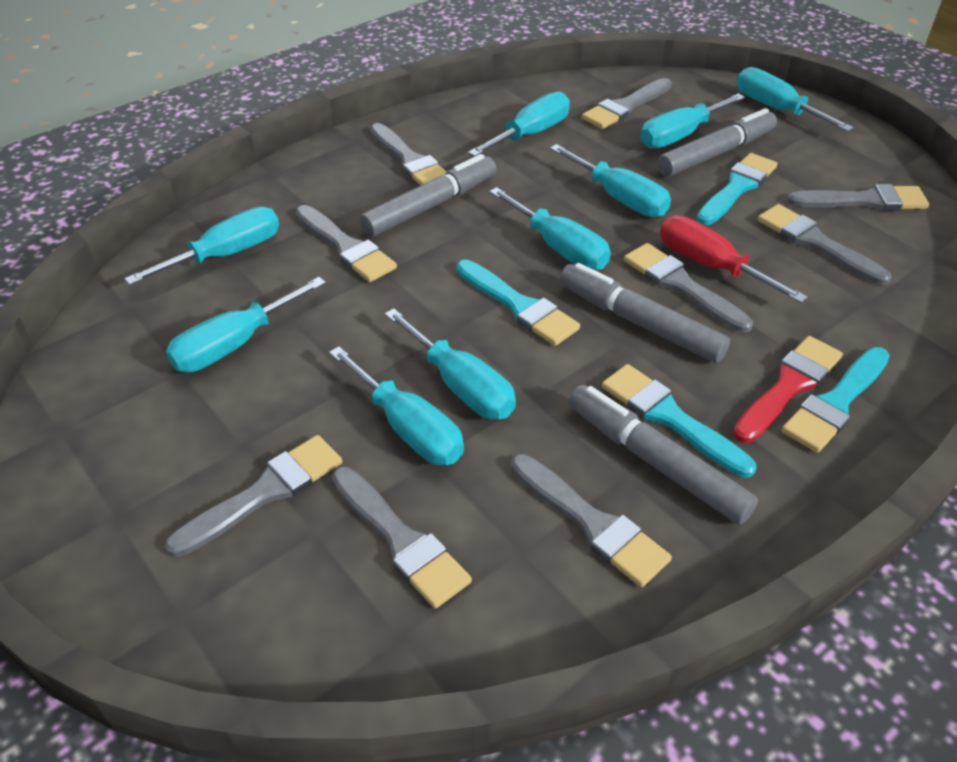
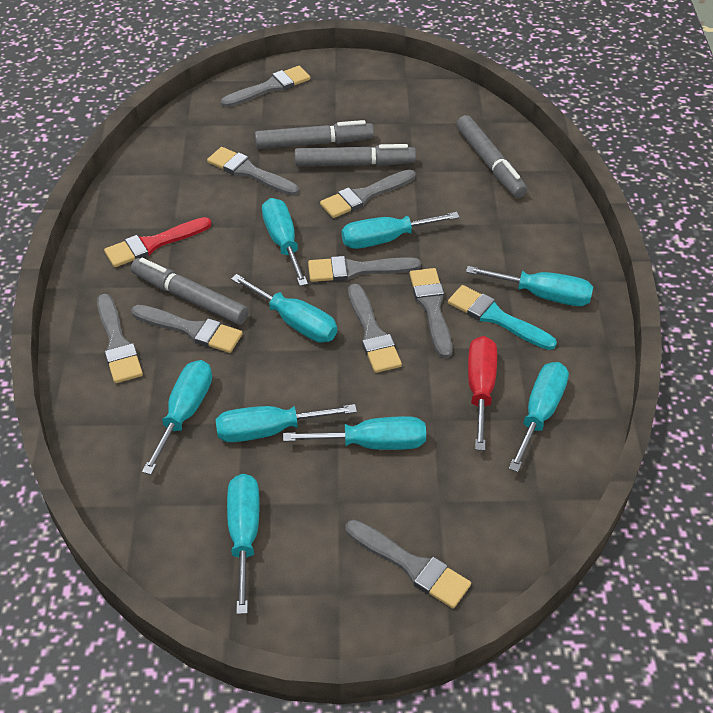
turquoise brush: [456,259,580,346] [602,364,757,478] [697,153,777,225] [782,347,890,453] = 4 -> [448,285,557,350] = 1

